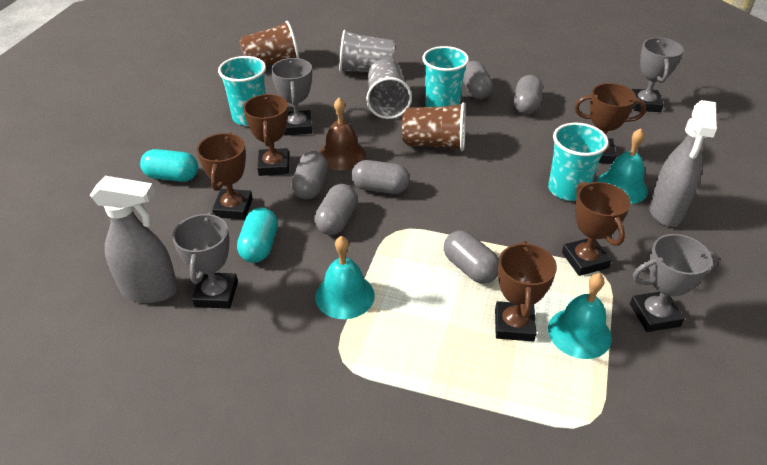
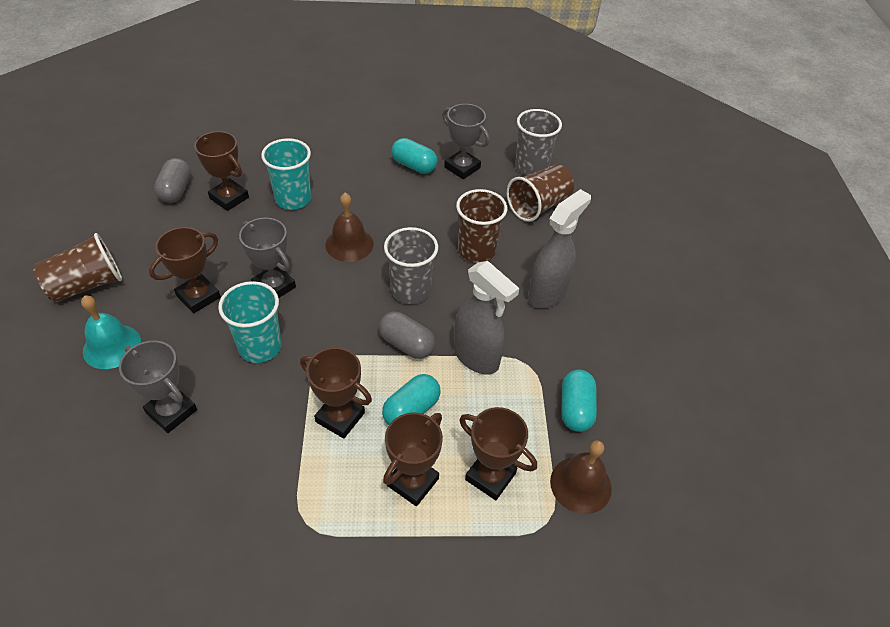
brown bell: [319,98,366,170] = 1 -> [325,193,374,262] [550,440,612,514] = 2
brown cup: [239,21,299,66] [402,102,466,151] = 2 -> [33,233,122,302] [456,189,508,263] [507,164,574,222] = 3
grey capsule: [291,151,328,199] [314,184,358,235] [351,160,410,194] [444,231,499,284] [463,61,493,99] [513,75,542,115] = 6 -> [154,158,191,203] [379,312,435,359] = 2
grey trophy: [172,212,238,309] [271,58,312,136] [630,234,719,332] [631,37,684,112] = 4 -> [119,341,197,433] [239,218,296,298] [442,104,490,179] = 3
turquoise bell: [315,236,375,319] [548,273,612,359] [596,128,648,204] = 3 -> [81,296,141,369] = 1
turquoise capsule: [140,149,198,182] [237,207,278,263] = 2 -> [382,374,440,425] [391,138,437,174] [561,370,597,432] = 3
turquoise cup: [218,56,266,126] [422,46,469,107] [548,123,609,201] = 3 -> [218,281,282,363] [261,138,311,210] = 2

